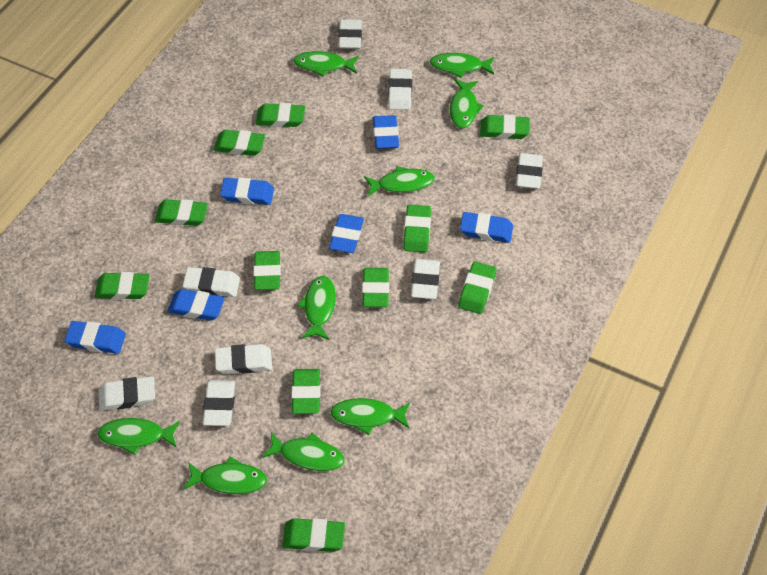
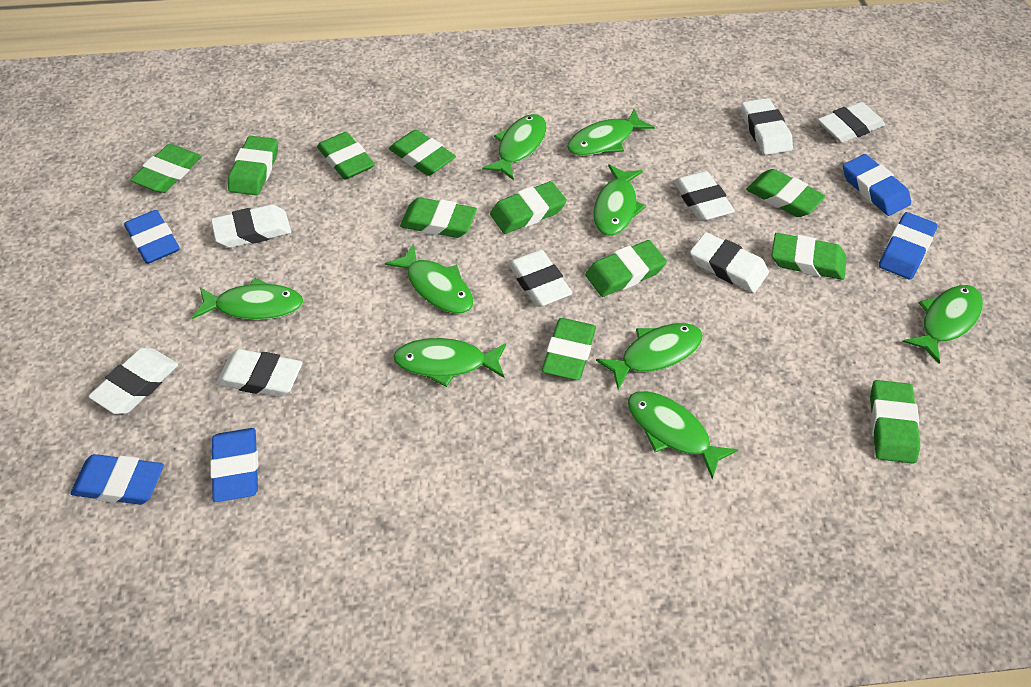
blue eraser: [64,321,126,354] [168,289,225,321] [220,177,274,205] [329,214,364,253] [373,115,399,149] [460,212,513,243] = 6 -> [70,454,164,505] [124,210,179,264] [210,428,259,502] [843,154,911,216] [879,212,938,280] = 5

